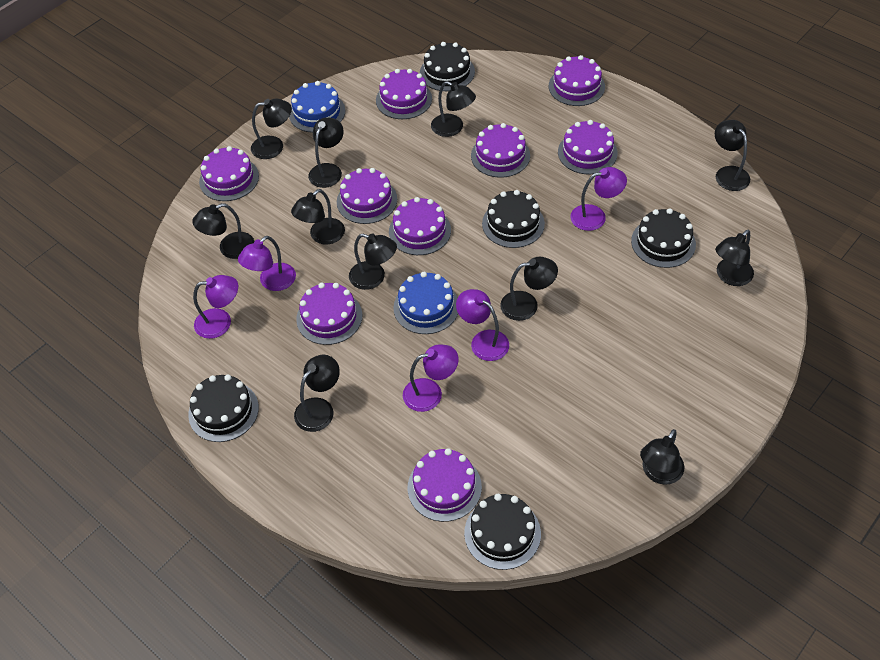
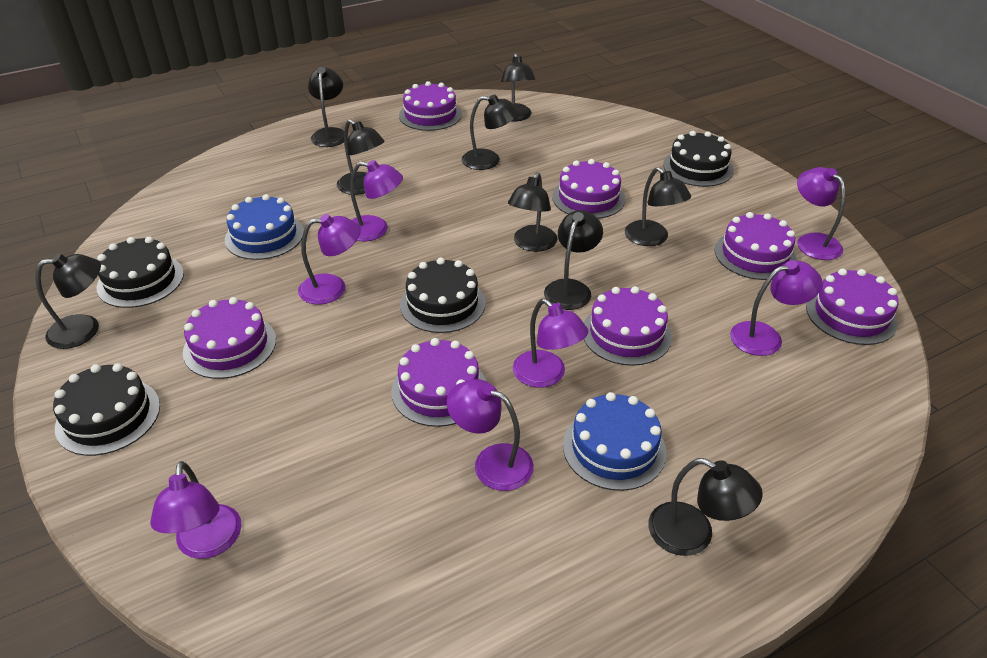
black cake: [188,374,259,442] [420,42,475,91] [464,494,541,570] [482,190,545,248] [631,208,696,268] = 5 -> [53,363,160,456] [96,237,184,308] [400,258,486,333] [663,131,734,187] = 4
black lamp: [192,203,254,259] [251,98,292,159] [291,189,345,244] [294,355,340,432] [308,117,344,188] [349,233,397,290] [431,81,476,137] [500,257,558,321] [640,429,685,485] [715,120,750,191] [715,230,754,286] = 11 -> [35,254,101,349] [308,67,344,147] [337,119,385,195] [462,94,519,170] [501,53,536,121] [508,172,557,252] [544,210,603,310] [625,167,691,246] [648,458,763,556] = 9
purple cake: [199,146,259,201] [296,283,362,345] [337,168,397,224] [376,69,432,119] [389,197,451,255] [408,448,482,522] [471,123,530,178] [549,55,605,106] [558,120,618,174] = 9 -> [183,297,276,379] [391,338,486,427] [399,81,462,131] [552,159,625,219] [584,286,672,366] [715,212,797,280] [806,269,899,345] = 7
purple lamp: [193,275,238,339] [238,236,296,291] [403,345,459,412] [456,289,509,361] [570,167,627,231] = 5 -> [150,461,242,559] [298,214,361,305] [350,160,403,241] [447,379,534,491] [513,299,588,388] [730,260,822,356] [797,167,845,260] = 7

